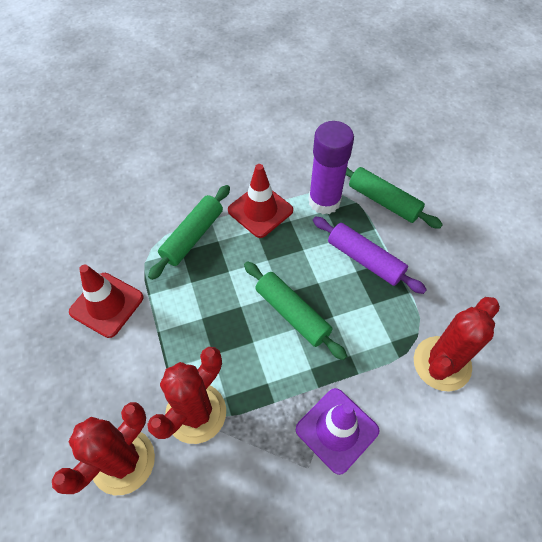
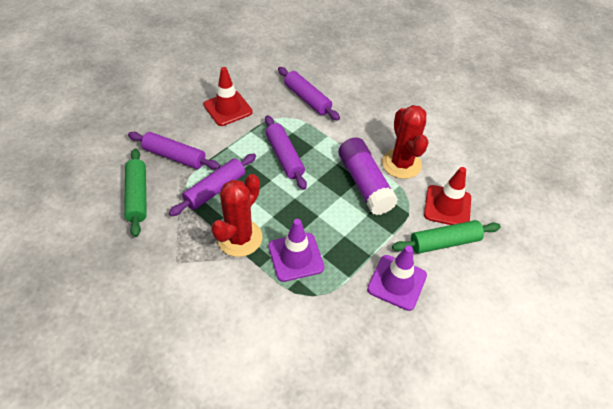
green rolling pin: [148,185,230,280] [244,261,347,360] [346,167,443,229] = 3 -> [124,148,147,237] [392,220,501,254] = 2
purple rolling pin: [313,217,427,294] = 1 -> [128,132,220,170] [169,154,256,216] [265,115,307,190] [278,67,340,121] = 4
purple traffic cone: [296,388,380,475] = 1 -> [268,219,324,282] [367,246,427,311] = 2
red cactus: [52,402,155,495] [147,347,226,444] [414,297,500,392] = 3 -> [211,174,262,257] [382,105,428,179] = 2

